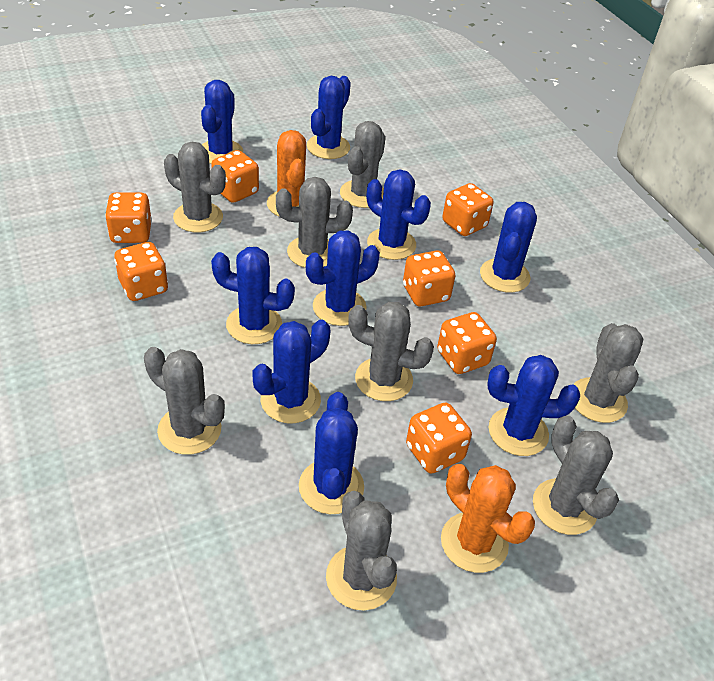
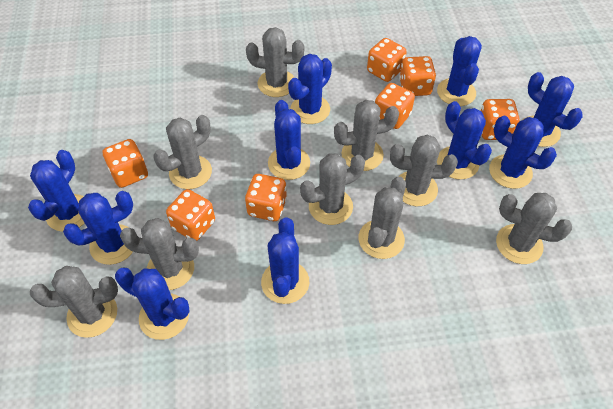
blue cactus: [201,80,243,164] [211,247,295,344] [253,319,330,423] [299,392,364,514] [306,230,380,326] [307,76,351,159] [367,169,431,260] [480,202,537,293] [488,355,580,456] = 9 -> [28,150,85,232] [63,191,133,265] [115,268,190,340] [261,217,309,304] [268,100,310,180] [288,54,332,124] [437,36,482,106] [437,101,492,180] [489,116,557,189] [523,72,583,147] = 10
grey cactus: [144,347,225,455] [164,142,226,232] [276,177,353,268] [326,491,397,611] [340,121,386,208] [348,302,434,401] [533,415,619,535] [573,323,643,423] = 8 -> [30,266,118,338] [120,218,199,290] [154,115,212,189] [246,27,304,97] [300,153,365,225] [334,100,399,171] [359,177,406,259] [390,134,458,206] [496,193,572,264] = 9
orange cactus: [267,130,306,217] [441,464,535,573] = 2 -> none = 0

